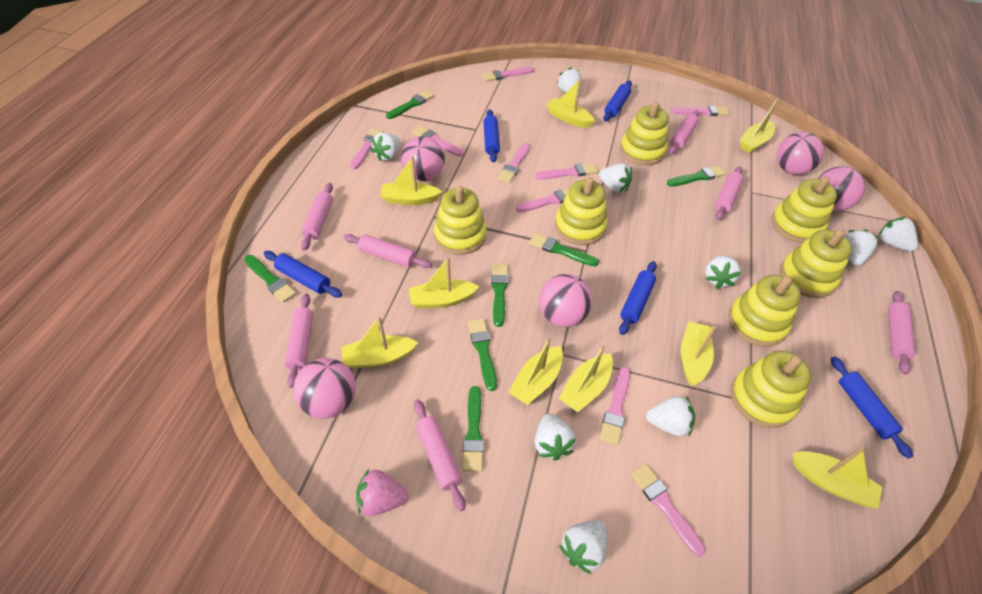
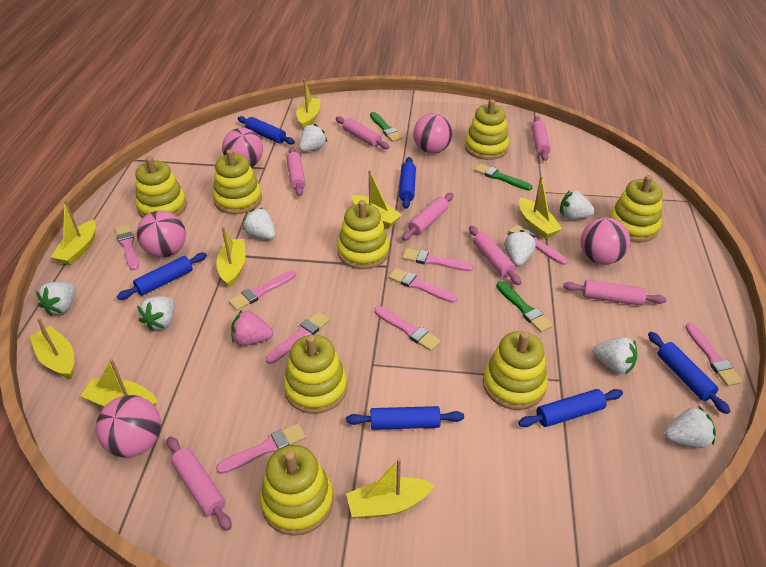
blue rolling pin: [264,251,342,297] [483,110,500,162] [603,81,632,122] [619,261,657,335] [831,356,913,459] = 5 -> [117,253,207,300] [238,116,295,145] [346,406,464,430] [399,157,416,209] [518,389,623,427] [648,332,730,414] = 6
green brush: [244,255,296,303] [386,90,434,119] [463,386,484,471] [468,318,497,391] [491,264,508,327] [529,233,599,266] [667,165,726,187] = 7 -> [370,112,403,142] [474,163,533,191] [496,281,553,333] = 3
white strawberry: [371,133,400,162] [534,413,575,461] [557,67,582,93] [559,520,607,574] [599,164,632,193] [646,396,695,436] [705,255,741,289] [845,230,877,266] [879,217,918,251] = 9 -> [36,282,76,316] [137,296,174,332] [243,208,276,239] [299,124,327,152] [504,230,536,266] [560,190,595,220] [593,337,637,375] [665,406,716,448] = 8
yellow boat: [341,316,418,368] [380,156,442,205] [409,257,479,309] [509,337,563,405] [546,78,595,128] [558,344,613,412] [681,321,716,386] [740,97,779,153] [792,446,882,509] = 9 -> [30,318,74,379] [51,200,96,265] [81,359,157,407] [216,227,246,287] [297,79,321,129] [346,458,434,519] [351,170,402,229] [519,176,562,239] = 8
yellow stacking toy: [434,186,487,255] [555,177,607,245] [620,101,669,165] [728,275,801,347] [731,351,811,428] [771,176,837,243] [780,229,852,298] = 7 -> [135,156,187,218] [213,149,262,214] [260,445,334,536] [283,335,347,414] [337,200,389,269] [465,99,509,160] [483,331,548,410] [609,175,663,242] = 8

